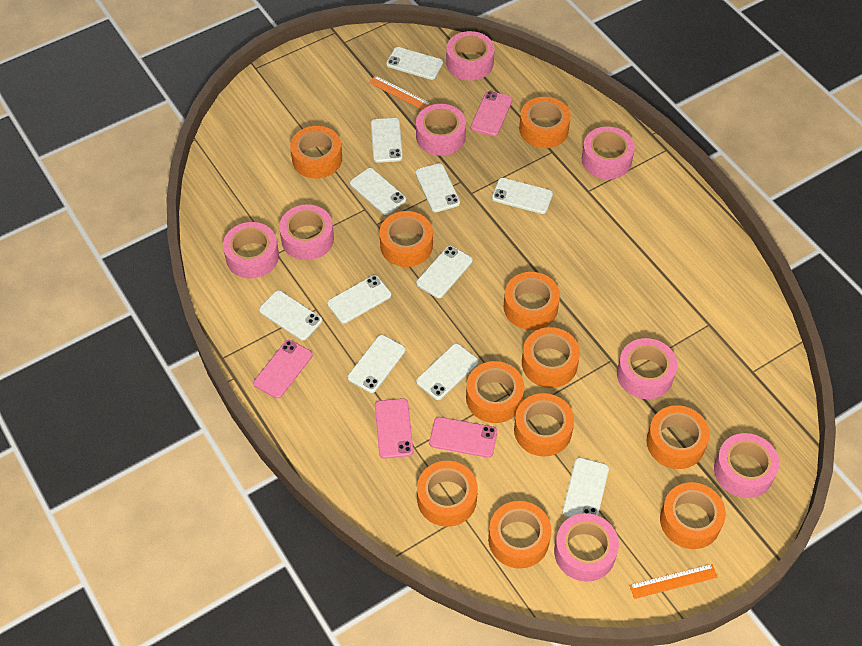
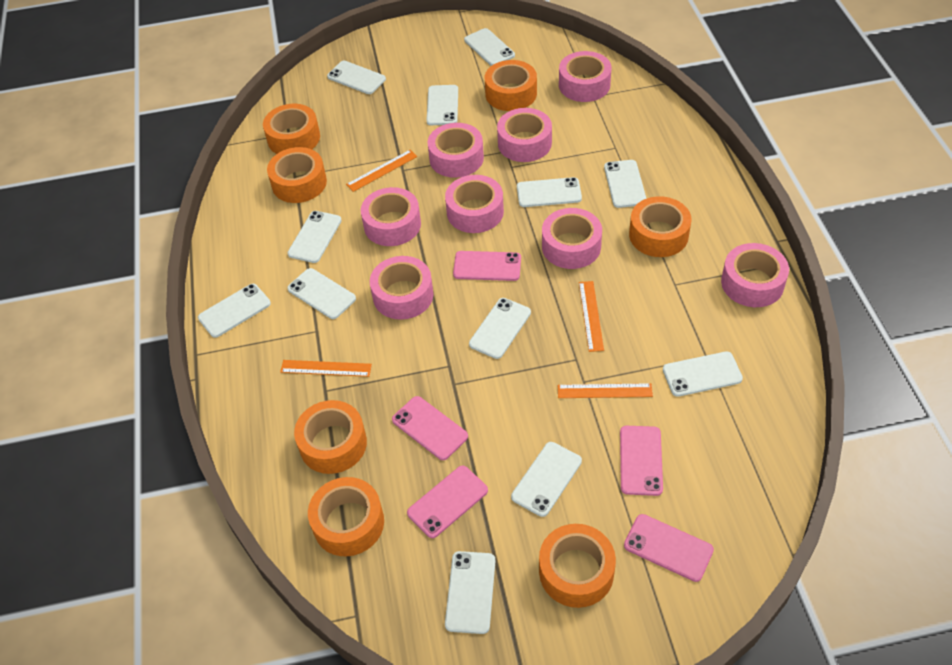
orange ruler: [369,75,432,110] [629,564,718,599] = 2 -> [280,360,372,377] [346,150,417,192] [558,383,653,398] [579,281,604,352] = 4
orange tape: [290,126,342,179] [379,211,433,267] [417,461,478,527] [466,361,524,423] [488,501,551,569] [504,272,560,330] [514,393,574,456] [519,97,571,148] [522,327,580,388] [647,405,710,469] [660,482,726,549] = 11 -> [263,104,320,154] [267,147,327,203] [294,400,367,474] [308,477,384,556] [485,60,537,111] [539,524,616,608] [629,196,692,257] = 7
pink phone: [253,340,313,399] [375,398,413,459] [429,417,497,458] [471,91,513,136] = 4 -> [392,396,468,460] [407,466,488,538] [453,251,521,281] [620,426,663,496] [624,514,714,582] = 5
white phone: [259,290,322,340] [327,275,391,324] [348,335,406,393] [350,168,406,215] [371,118,403,163] [386,47,443,80] [415,163,460,212] [416,246,473,298] [416,343,478,400] [492,178,553,214] [562,458,609,518] = 11 -> [198,284,271,338] [287,211,342,263] [288,268,356,319] [327,61,386,94] [426,85,458,125] [445,551,495,634] [464,28,515,66] [469,298,531,359] [511,442,582,517] [517,177,582,207] [604,160,647,208] [663,352,743,397] = 12

